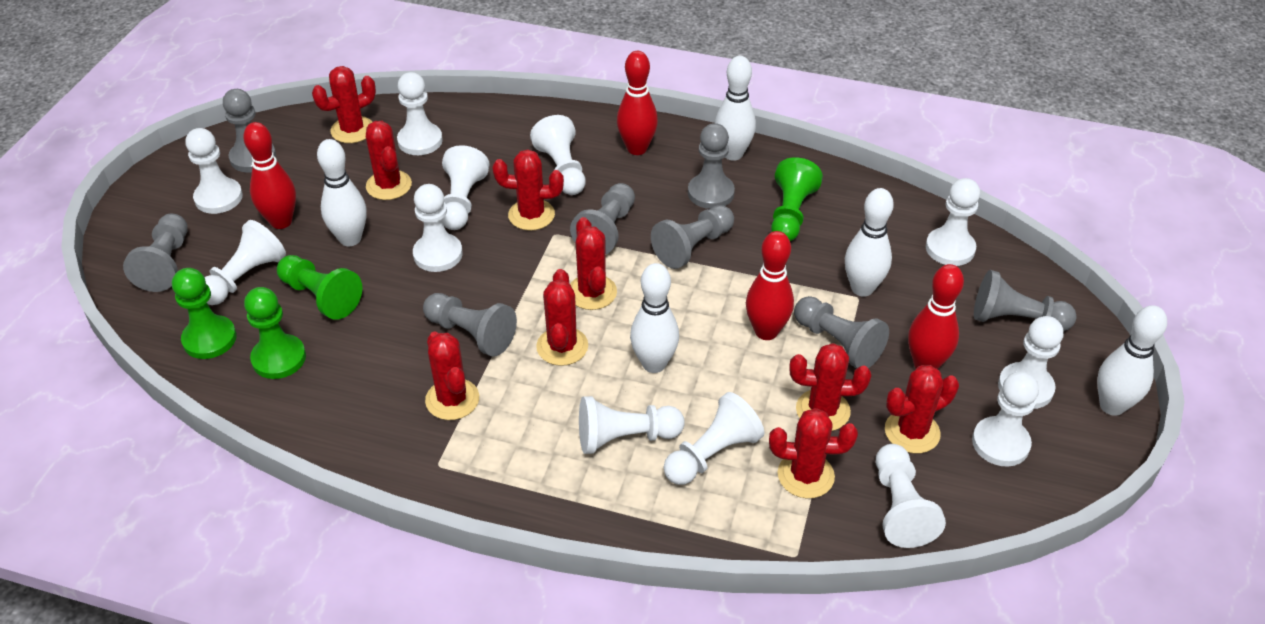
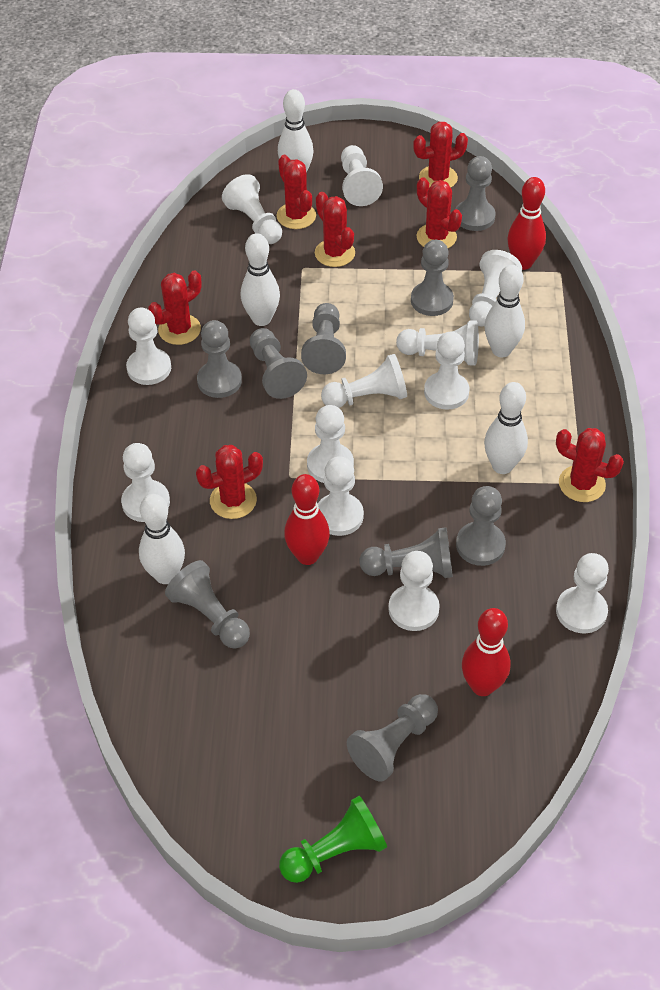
green pawn: [172,268,237,359] [244,287,306,379] [277,255,362,320] [771,157,823,241] = 4 -> [279,796,387,883] = 1
grey pawn: [123,214,187,292] [223,89,276,173] [423,293,517,357] [570,183,635,254] [651,205,734,269] [688,123,735,209] [794,296,889,368] [974,270,1076,331] = 8 -> [165,560,250,649] [197,320,242,398] [250,328,307,399] [301,303,346,374] [347,694,438,781] [359,527,453,578] [411,240,454,316] [456,156,495,231] [456,486,506,566] = 9
red bowling pin: [243,122,296,229] [617,51,658,155] [746,231,794,340] [908,264,964,369] = 4 -> [284,474,330,565] [462,608,510,696] [507,177,546,270] = 3
red cactus: [312,66,376,143] [366,121,412,200] [425,332,479,420] [492,149,564,231] [536,269,588,366] [570,217,617,310] [769,408,858,498] [790,343,871,431] [885,365,959,454] = 9 -> [148,270,201,345] [196,445,263,519] [277,155,316,229] [315,192,355,267] [413,122,468,187] [416,177,462,248] [556,428,624,502] = 7

